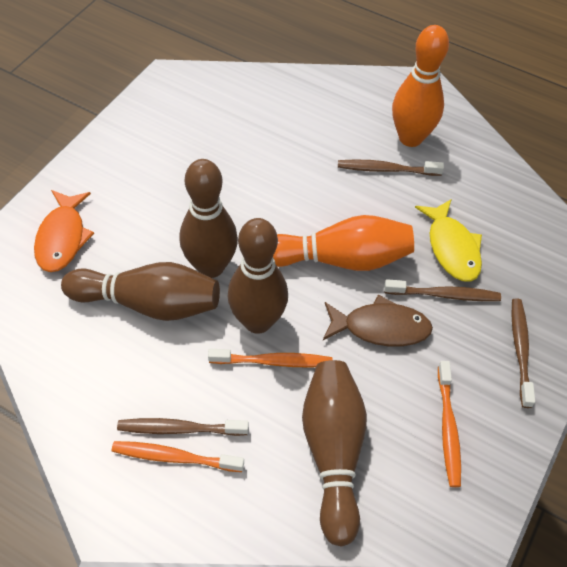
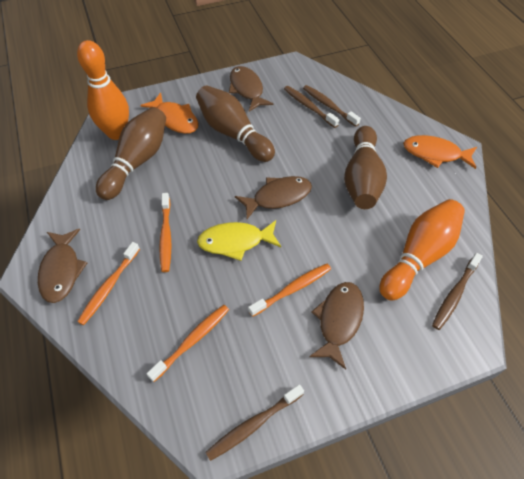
brown bowling pin: [61,262,220,321] [180,159,238,278] [228,218,288,334] [302,360,367,547] = 4 -> [96,107,166,200] [196,85,275,162] [344,126,387,209] = 3
brown fish: [323,295,433,347] = 1 -> [38,229,87,303] [229,66,273,112] [235,176,312,219] [309,282,364,370] = 4
orange fish: [34,190,94,272] = 1 -> [140,92,199,134] [403,135,477,169] = 2
orange toothbrush: [111,441,244,472] [208,349,332,367] [438,361,461,487] = 3 -> [77,242,140,325] [146,305,229,382] [159,193,172,272] [248,264,331,317] = 4

